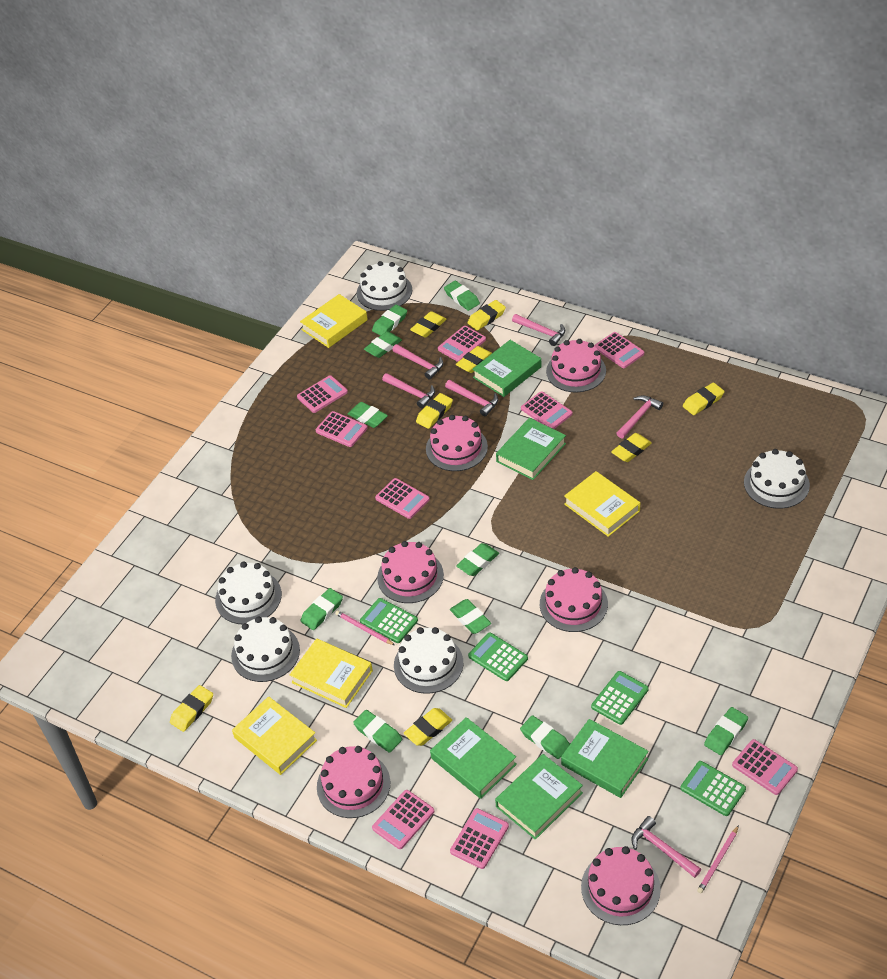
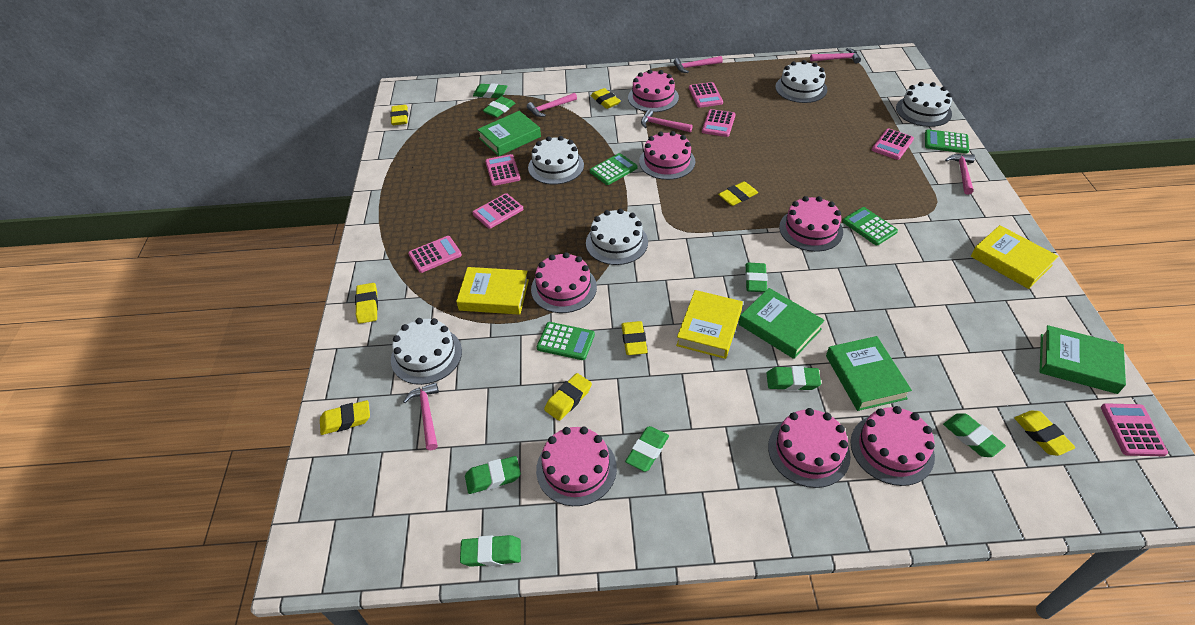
green book: [430,717,517,799] [472,340,542,397] [495,754,583,840] [496,418,566,480] [561,719,649,798] = 5 -> [477,111,541,156] [739,288,825,359] [826,336,912,411] [1040,325,1126,394] = 4
green eraser: [300,588,343,630] [348,402,388,428] [353,710,402,753] [364,331,402,358] [372,305,407,336] [444,281,480,311] [450,599,491,634] [456,543,499,576] [520,715,570,759] [704,707,748,755] = 10 -> [460,535,521,567] [465,456,521,494] [473,83,507,98] [482,96,515,117] [625,426,669,472] [745,263,768,292] [767,366,821,391] [943,413,1006,457] = 8
pink cake: [317,746,390,818] [377,541,444,603] [426,415,488,471] [540,567,608,632] [546,339,606,392] [581,846,661,925] = 6 -> [531,252,597,313] [536,427,617,506] [628,70,679,112] [639,131,695,180] [768,408,851,488] [779,196,843,252] [850,406,935,486] = 7
pink calculator: [297,375,348,413] [316,411,368,447] [372,790,434,849] [375,478,430,519] [438,326,486,362] [450,808,509,869] [521,391,572,429] [594,332,644,368] [732,739,798,795] = 9 -> [408,236,462,273] [472,193,524,229] [485,154,521,186] [689,82,723,108] [702,109,736,137] [872,129,914,160] [1101,403,1168,456] = 7
pink pencil: [335,610,395,645] [697,825,739,893] = 2 -> none = 0
yellow book: [232,696,317,775] [290,638,373,708] [300,294,368,348] [564,471,640,537] = 4 -> [456,267,529,315] [676,290,743,359] [971,225,1058,289] = 3

